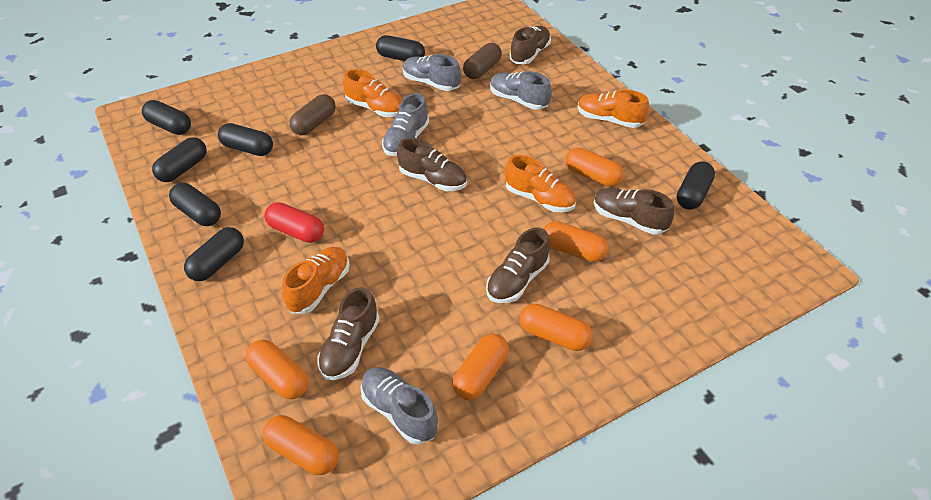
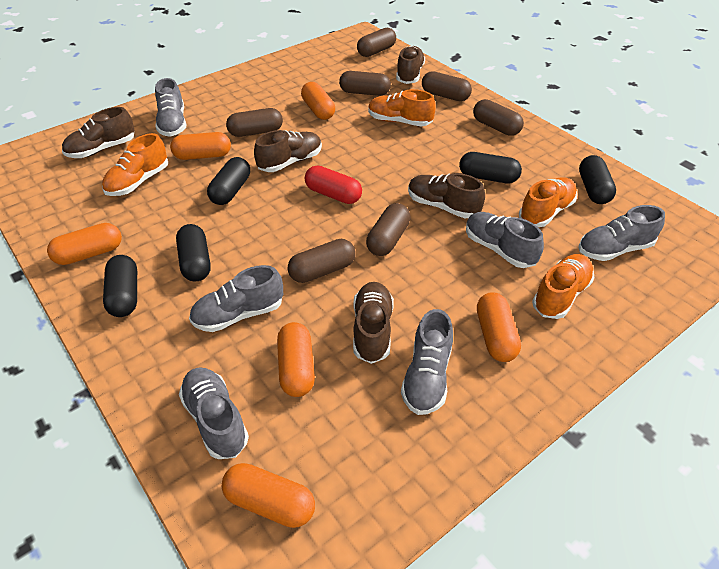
black capsule: [142,100,191,135] [152,137,207,182] [169,183,221,226] [184,227,244,281] [218,123,273,156] [376,35,425,61] [677,161,715,210] = 7 -> [103,255,137,317] [176,224,211,281] [207,157,250,205] [459,152,522,183] [579,155,616,204] = 5
brown capsule: [289,94,336,135] [463,43,502,79] = 2 -> [226,108,283,137] [288,239,356,283] [339,71,391,96] [357,28,396,57] [366,203,411,256] [422,71,472,101] [473,99,524,136] = 7
grey shoe: [361,367,438,444] [382,93,429,156] [403,54,461,91] [490,71,552,110] = 4 -> [155,78,186,137] [179,367,249,459] [189,265,283,332] [401,309,453,415] [466,212,544,268] [578,205,665,261] = 6

